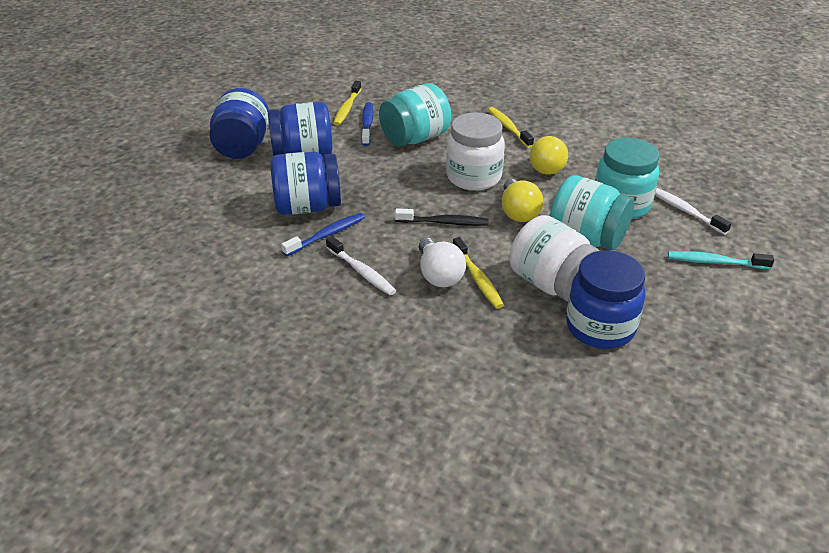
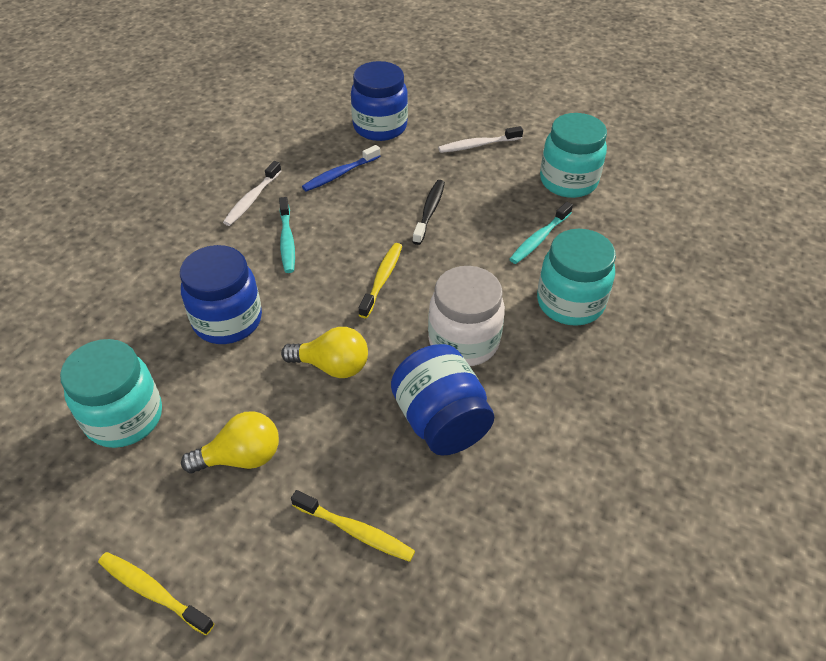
blue jar: [209,88,269,159] [268,102,333,157] [270,152,341,215] [566,250,645,349] = 4 -> [180,245,262,344] [351,61,408,141] [391,344,494,456] = 3
blue toothbrush: [281,213,365,256] [362,102,373,146] = 2 -> [302,145,380,192] = 1
turquoise toothbrush: [668,251,774,269] = 1 -> [279,197,295,273] [510,202,573,264] = 2
white jar: [446,113,505,191] [510,215,600,302] = 2 -> [428,266,505,366] = 1
white light bulb: [419,238,466,287] = 1 -> none = 0

